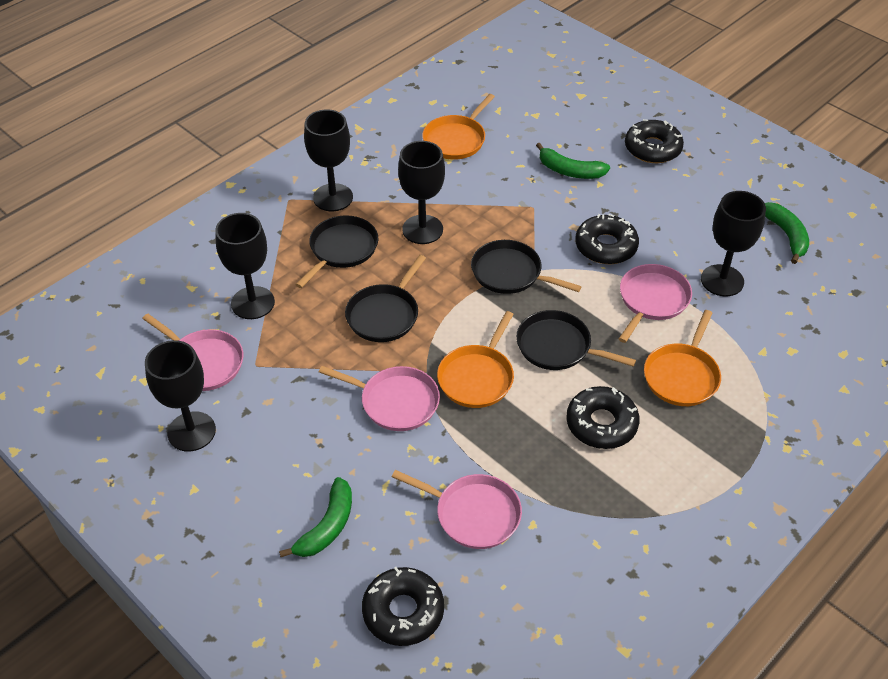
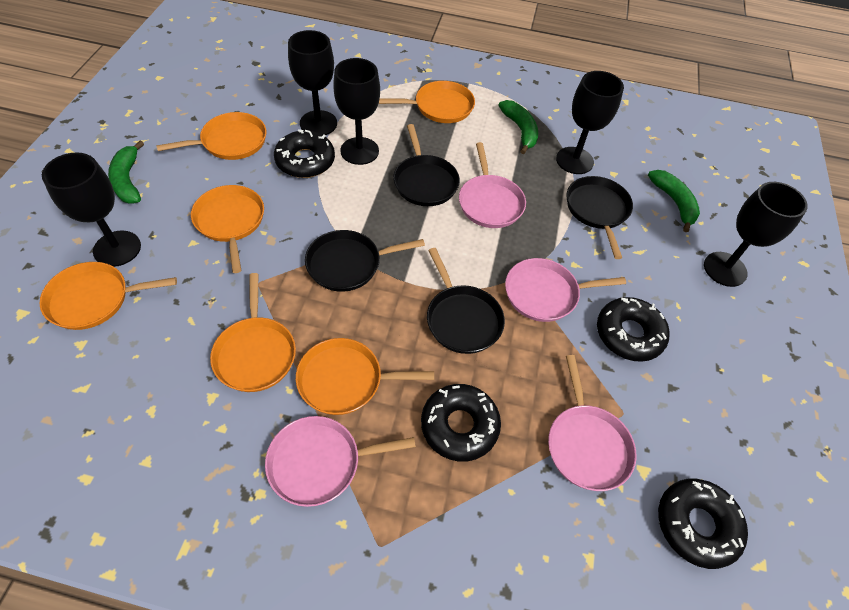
orange pan: [422,94,495,160] [437,311,514,408] [644,310,721,406] = 3 -> [39,262,177,330] [156,112,266,160] [191,185,264,273] [210,273,296,392] [296,338,434,415] [379,81,475,123] = 6

